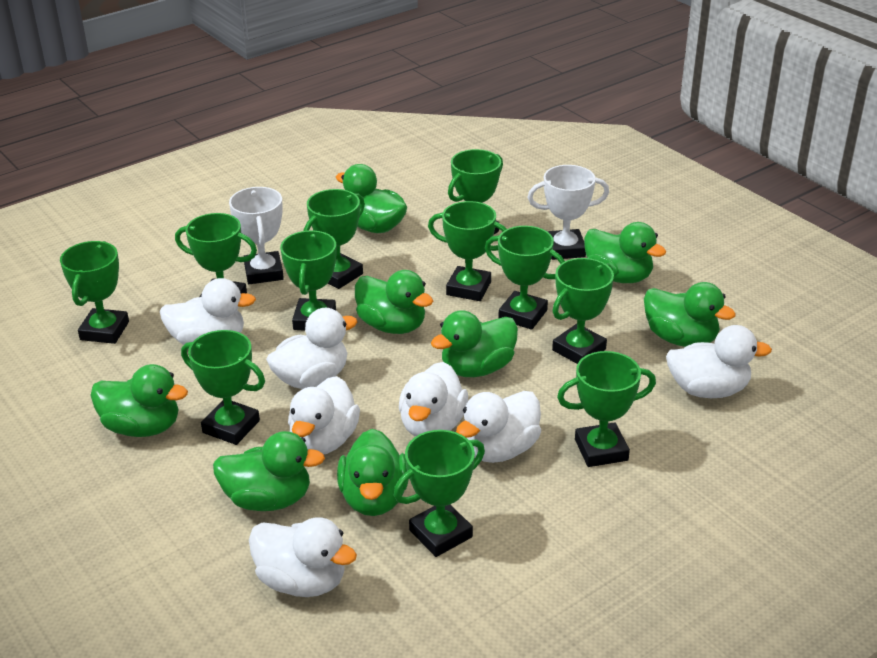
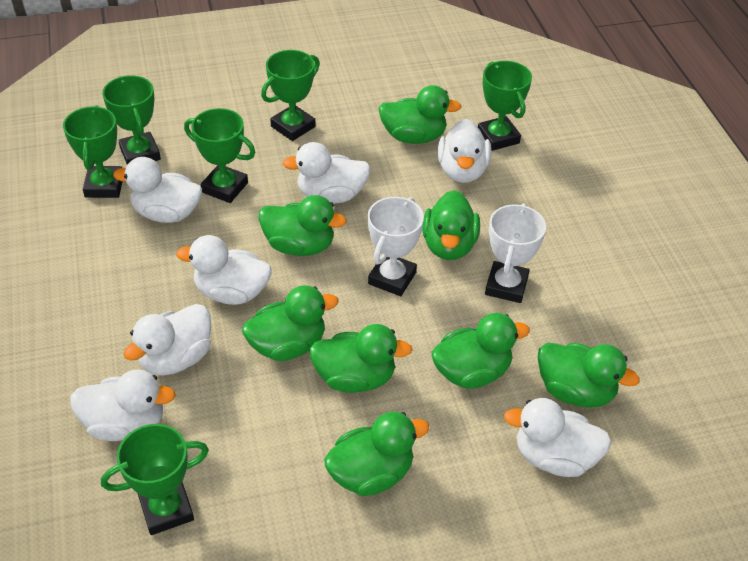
green trophy: [60,241,129,344] [175,213,257,297] [181,330,265,445] [280,230,337,331] [303,189,365,289] [394,430,485,557] [428,201,507,301] [448,149,503,234] [485,226,565,330] [552,258,614,364] [557,351,656,467] = 11 -> [63,105,123,198] [101,424,209,535] [102,75,161,165] [184,108,255,203] [261,50,320,141] [478,61,532,151] = 6

